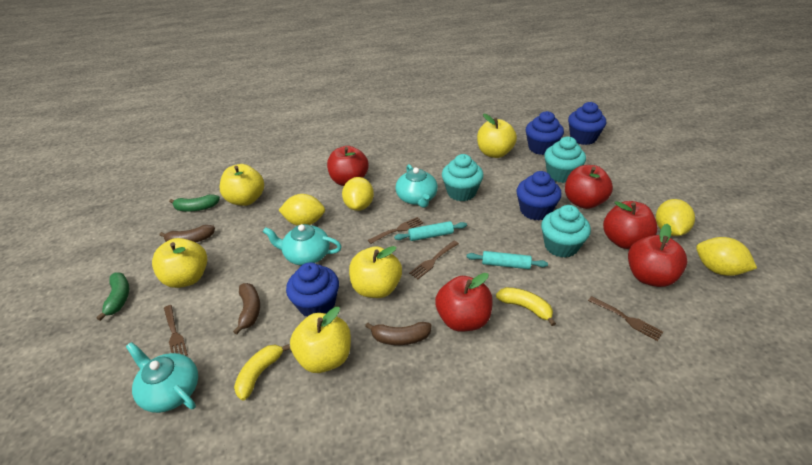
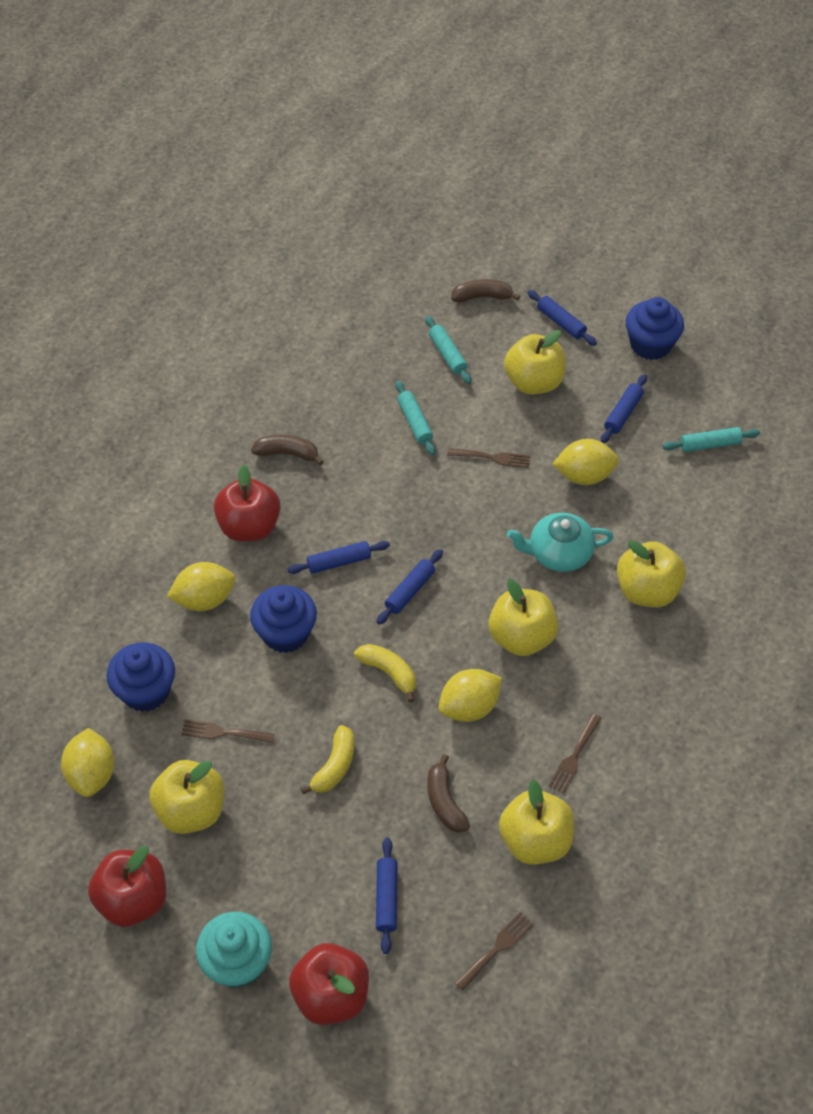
blue cupcake: [286,262,339,317] [516,171,562,220] [526,111,564,155] [568,102,606,145] = 4 -> [107,643,175,712] [250,585,317,653] [626,297,684,360] = 3
blue rolling pin: none = 0 -> [287,541,390,574] [376,549,443,625] [376,838,397,954] [528,290,597,346] [601,374,647,443] = 5
green banana: [96,272,129,321] [169,194,220,211] = 2 -> none = 0
red apple: [327,146,369,186] [435,273,493,332] [565,165,613,209] [603,201,658,249] [628,224,687,287] = 5 -> [88,846,166,927] [214,465,280,542] [289,943,369,1025] = 3
turquoise cupcake: [442,154,484,201] [541,205,591,258] [544,137,586,183] = 3 -> [196,912,272,988] = 1
turquoise rolling pin: [394,221,467,241] [467,251,548,269] = 2 -> [395,381,435,455] [425,316,471,384] [662,427,760,452] = 3
turquoise teapot: [126,342,198,413] [263,224,342,265] [395,164,438,208] = 3 -> [507,513,614,572] = 1

